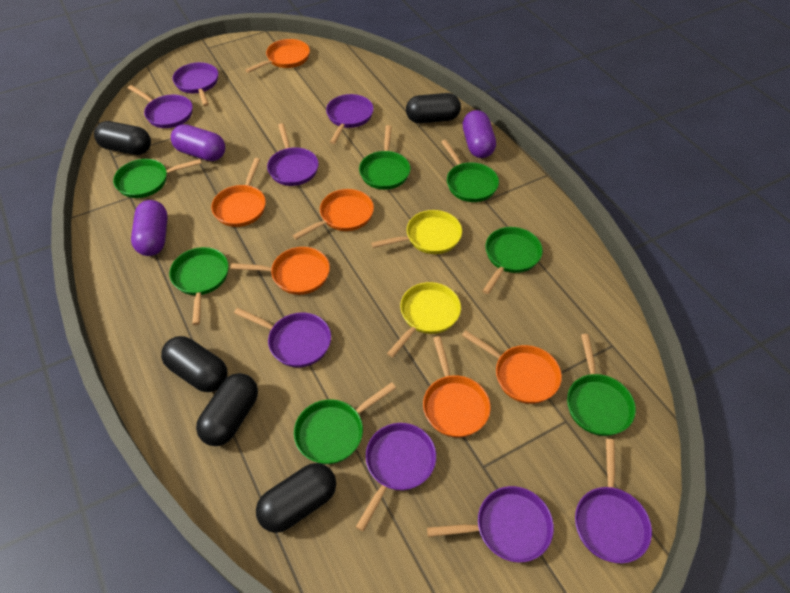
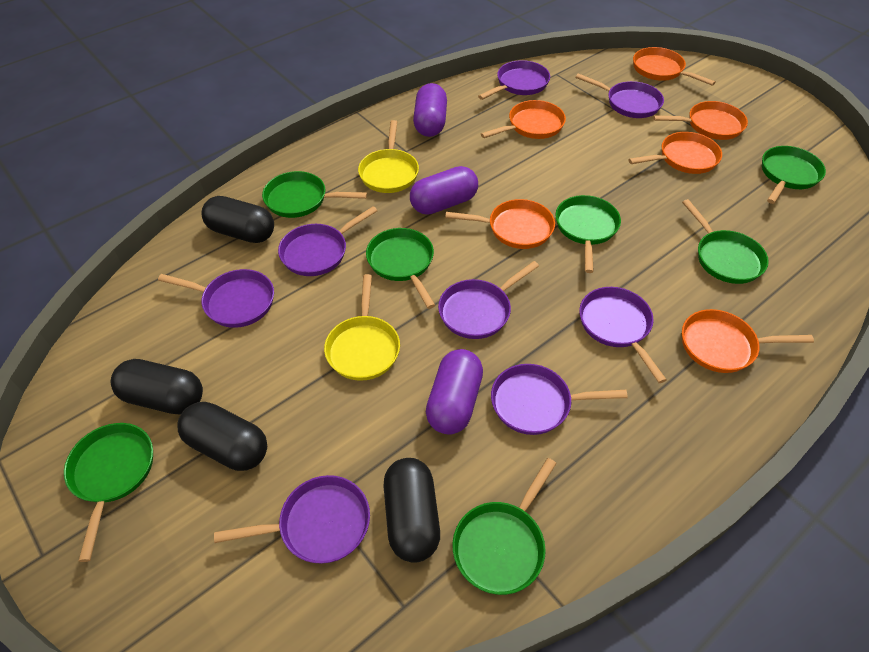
black capsule: [94,121,151,155] [161,336,227,392] [196,373,258,446] [256,463,336,533] [406,93,461,123] = 5 -> [111,359,203,415] [178,402,267,471] [201,196,274,243] [383,458,440,563] = 4

